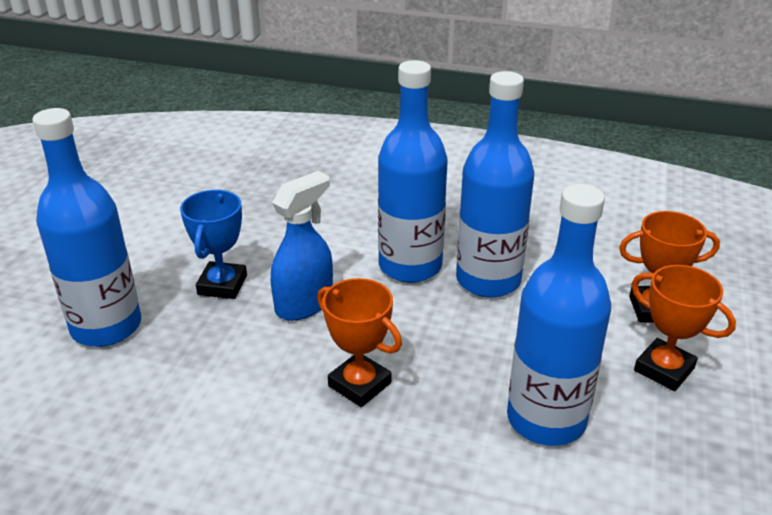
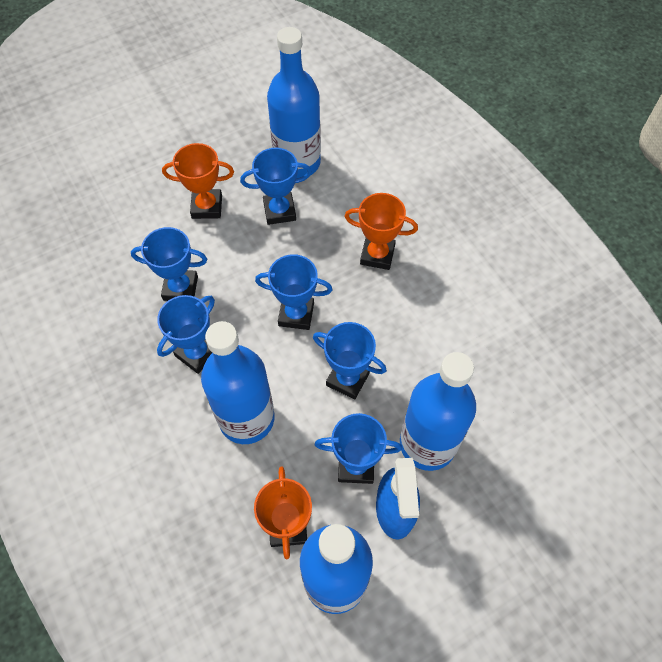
blue trophy: [180,190,247,299] = 1 -> [131,227,207,301] [157,295,215,374] [240,148,312,225] [255,254,333,330] [313,322,387,400] [315,413,402,484] = 6

